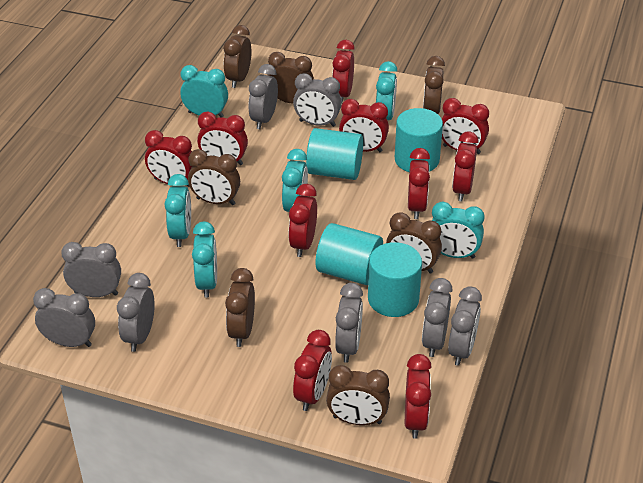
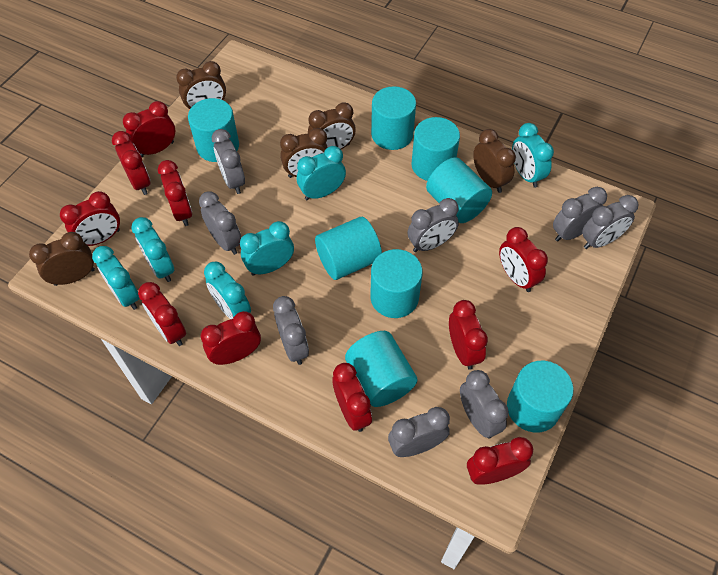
brown clock: [188,149,240,205] [224,25,252,88] [225,268,255,347] [268,52,314,103] [326,365,390,425] [386,212,442,274] [423,56,445,114] = 7 -> [29,232,95,286] [176,61,226,109] [280,128,328,178] [308,102,356,149] [473,129,516,193] = 5
turquoise cylinder: [306,128,363,180] [316,223,383,285] [368,242,422,317] [395,108,443,172] = 4 -> [188,98,239,162] [315,217,382,280] [345,331,418,407] [370,249,423,318] [371,86,416,150] [411,117,460,181] [426,157,492,223] [507,361,574,433] = 8

